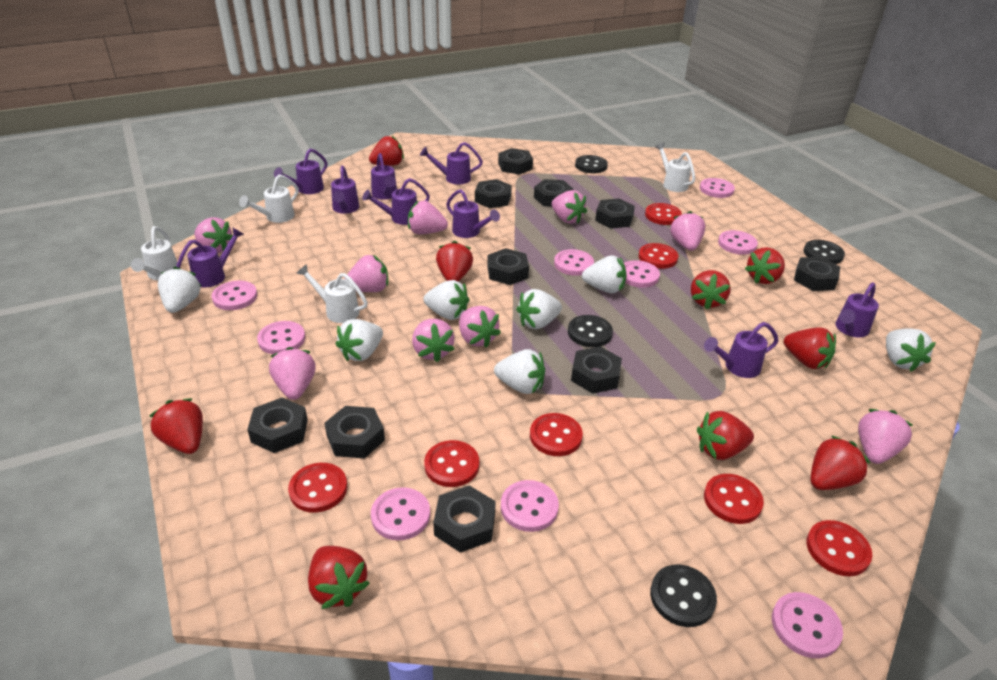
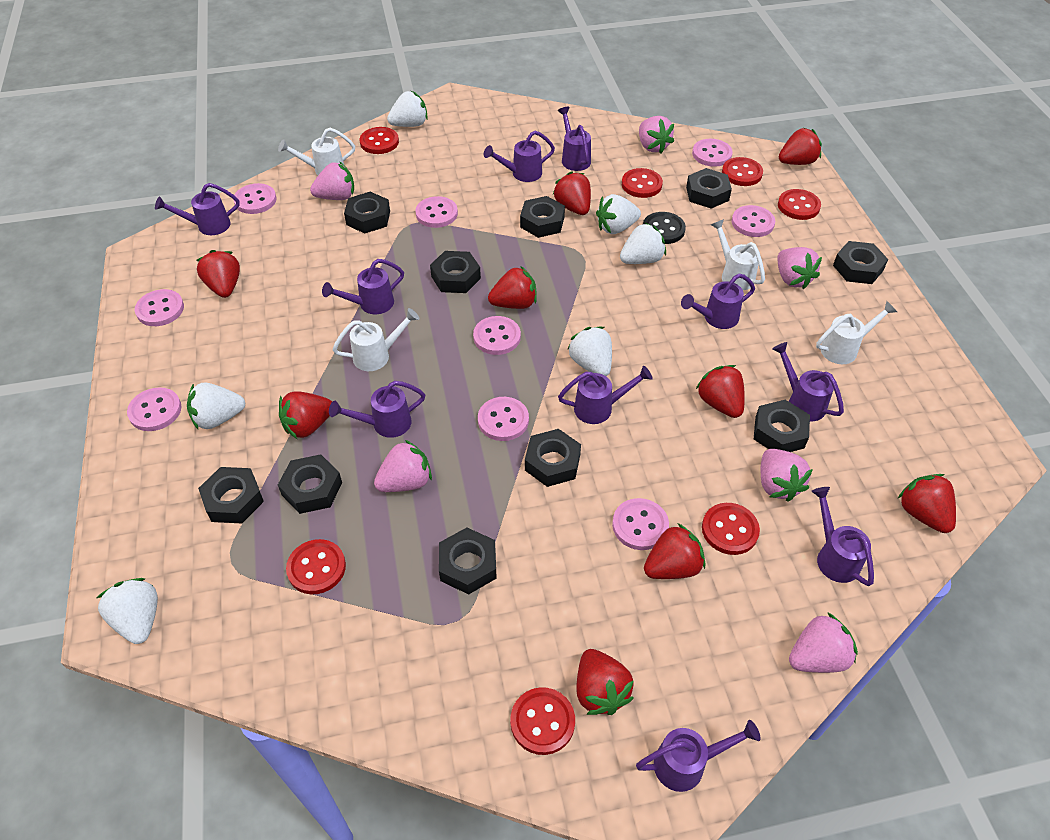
black button: [568,315,613,347] [575,155,608,173] [650,565,717,627] [804,240,845,264] = 4 -> [643,212,686,244] = 1
pink strawberry: [195,217,233,253] [269,347,316,400] [346,255,388,292] [408,201,448,234] [412,319,455,362] [459,306,501,348] [552,190,587,224] [670,211,705,251] [858,409,913,464] = 9 -> [310,162,354,200] [374,439,432,492] [639,116,674,153] [761,449,813,502] [777,247,822,289] [789,612,858,673] = 6
purple watering can: [176,228,244,287] [274,149,327,194] [331,166,359,214] [362,178,430,225] [371,153,397,200] [420,142,483,185] [446,189,500,238] [704,322,779,378] [835,282,879,337] = 9 -> [155,183,240,235] [322,259,404,314] [329,381,425,438] [484,131,555,182] [558,107,591,171] [558,366,653,424] [636,720,761,792] [681,273,755,329] [772,342,844,422] [812,487,874,586] = 10
white strawberry: [158,267,201,313] [336,319,383,361] [424,280,469,320] [494,349,545,394] [516,289,562,329] [582,255,627,293] [886,328,936,372] = 7 -> [97,578,158,644] [187,382,245,429] [387,91,428,127] [567,327,612,376] [596,194,641,234] [620,223,666,264] = 6

